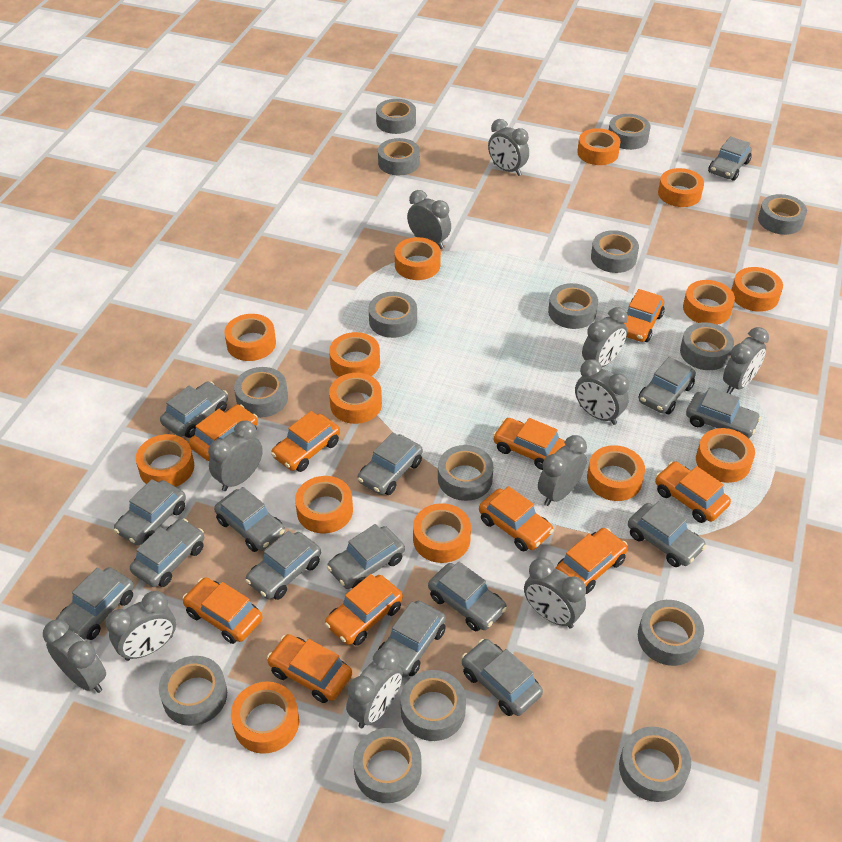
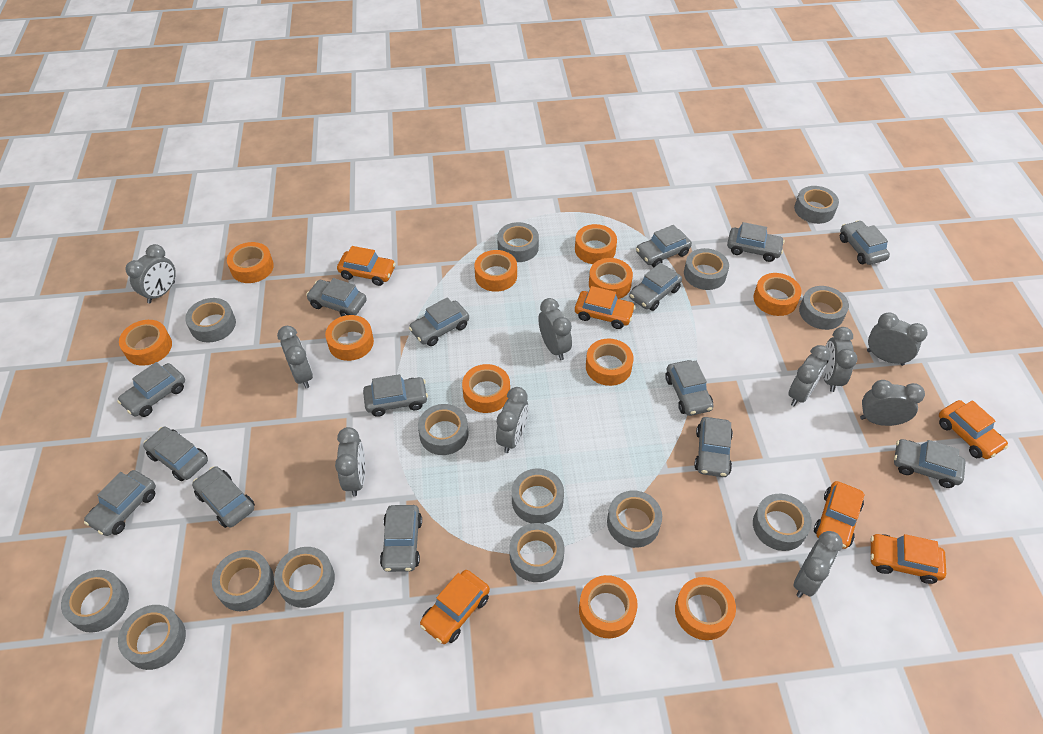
grey clock: [43,619,106,693] [106,591,176,661] [208,421,263,491] [346,647,403,728] [407,190,451,249] [488,119,529,176] [524,558,586,629] [538,435,587,506] [575,359,629,425] [582,307,628,367] [723,327,769,394] = 11 -> [125,244,176,303] [277,326,313,388] [335,427,365,497] [496,387,529,453] [538,298,572,360] [788,345,831,406] [793,531,843,598] [823,327,857,392] [860,380,925,426] [867,312,928,366] = 10
grey tape: [159,656,227,726] [234,367,288,418] [353,728,422,803] [368,292,417,338] [376,99,416,134] [378,138,420,175] [400,670,466,741] [438,445,494,501] [548,283,598,329] [591,230,639,273] [609,114,651,150] [619,727,691,802] [638,600,704,666] [680,322,734,370] [758,194,807,235] = 15 -> [61,570,129,632] [118,605,186,670] [185,298,236,342] [212,550,274,611] [274,547,335,608] [418,404,469,455] [497,222,539,262] [509,523,564,582] [512,469,564,524] [607,491,662,548] [684,248,729,290] [753,494,812,551] [794,186,839,224] [799,286,849,330] = 14
orange car: [183,577,263,644] [189,404,258,461] [267,634,352,703] [271,411,340,472] [325,574,403,646] [479,486,554,551] [493,418,565,470] [555,528,628,594] [624,289,664,342] [655,461,731,523] = 10 -> [337,246,396,286] [420,570,490,644] [575,286,636,329] [814,481,865,549] [870,534,946,584] [939,400,1008,459] = 6
orange tape: [136,434,194,487] [224,314,276,361] [231,681,299,754] [295,476,353,533] [329,332,380,377] [329,373,382,424] [395,237,441,280] [413,503,471,563] [577,128,621,165] [587,445,645,501] [658,168,704,207] [683,280,735,325] [696,428,755,483] [732,267,783,312] = 14 -> [119,320,172,366] [227,242,274,283] [325,315,374,361] [462,364,510,413] [475,250,517,292] [575,224,617,264] [579,575,638,638] [586,339,633,386] [589,258,633,299] [675,577,736,640] [753,273,802,316] = 11

